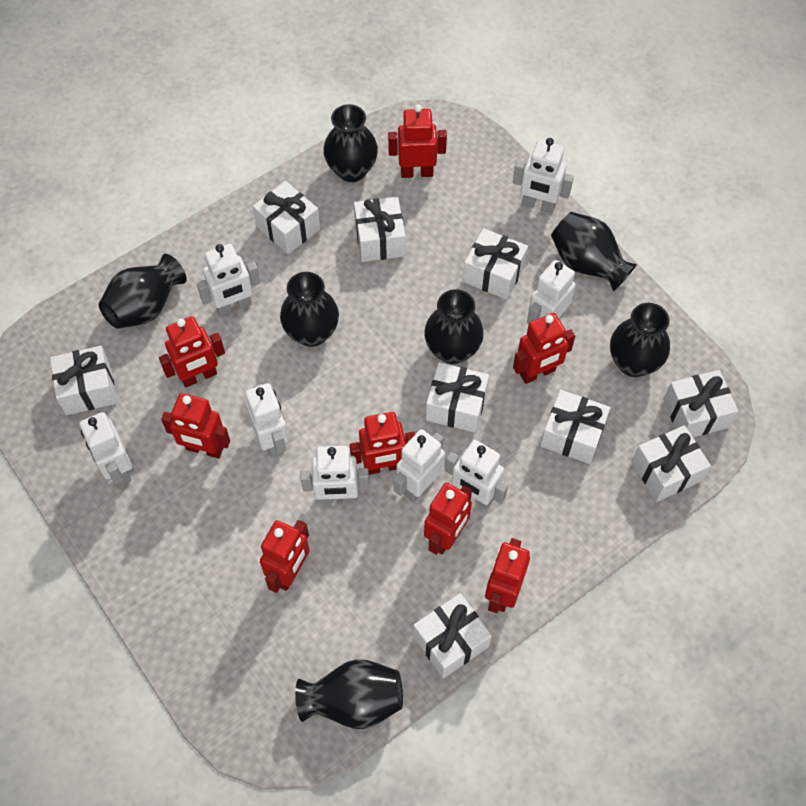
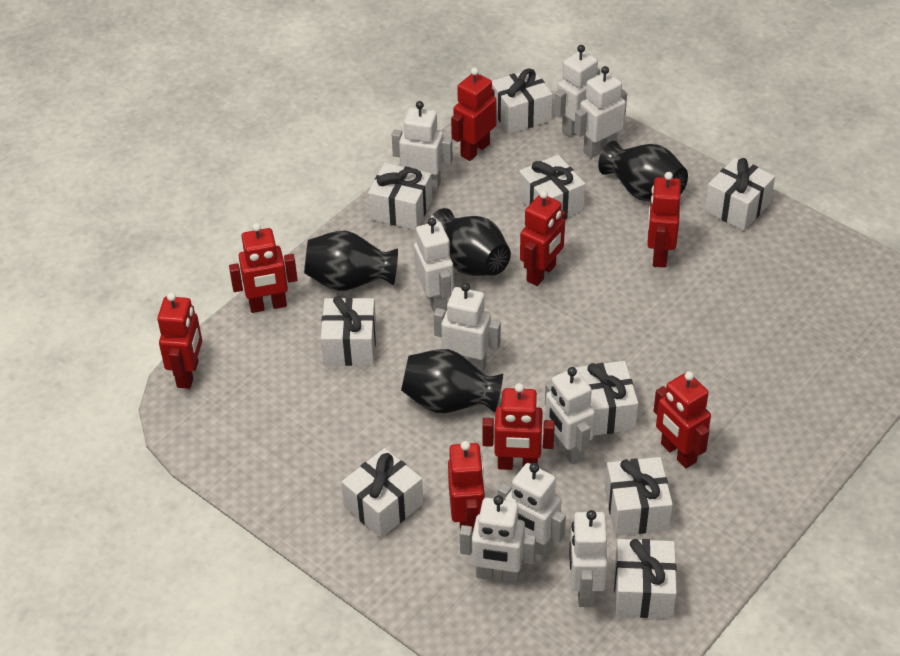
black vase: [99,254,187,329] [280,272,339,347] [295,659,403,729] [323,104,378,182] [424,289,484,364] [551,212,637,291] [610,303,670,377] = 7 -> [304,230,398,291] [401,349,503,413] [427,208,511,276] [598,141,688,202] = 4
white robot: [79,412,132,486] [196,244,260,316] [245,383,289,458] [301,446,369,504] [394,429,445,502] [445,440,508,509] [513,138,574,213] [527,260,576,324] = 8 -> [392,101,453,190] [414,218,454,312] [434,283,501,372] [460,495,536,584] [497,463,566,557] [545,367,595,464] [554,45,600,138] [569,510,607,607] [574,66,627,158] = 9

